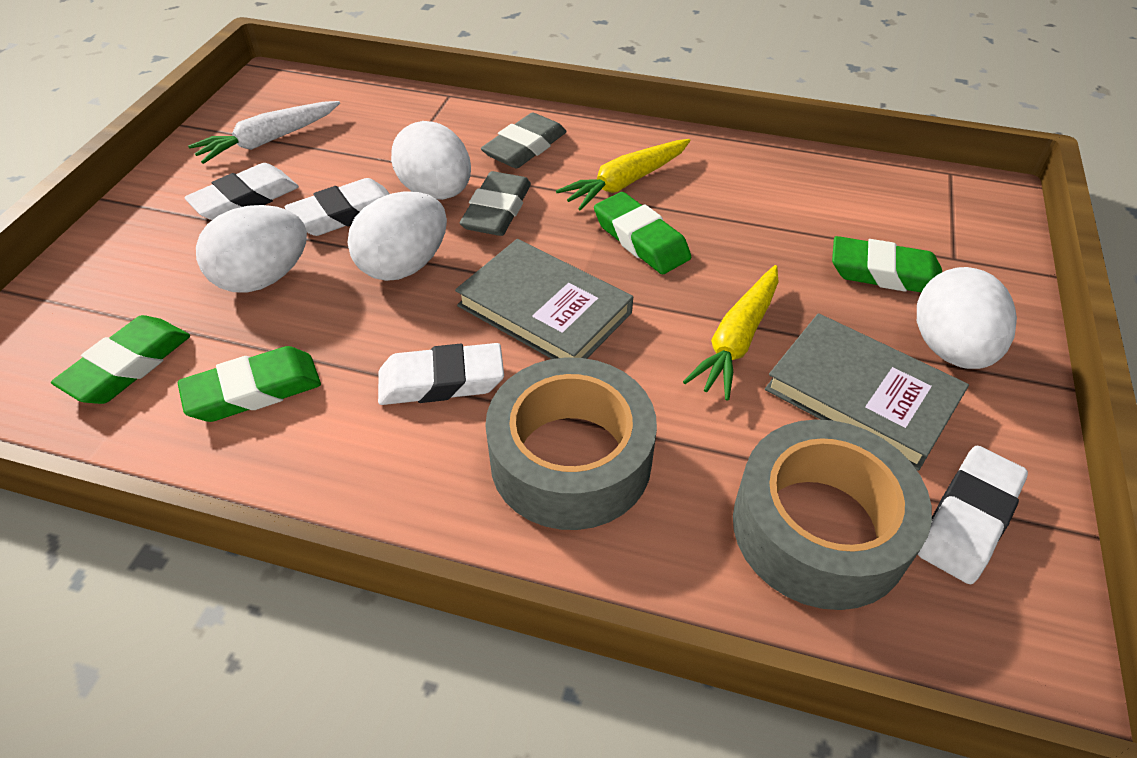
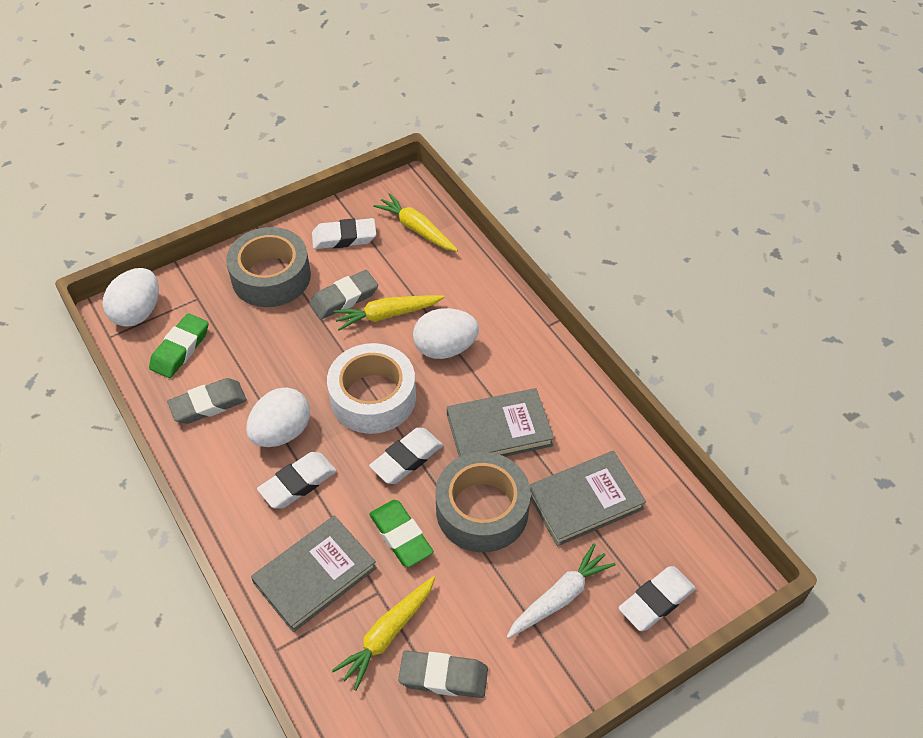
green eraser: [51,315,190,404] [178,346,321,422] [594,192,691,274] [832,236,942,292] = 4 -> [149,313,208,378] [369,500,434,567] = 2
grey book: [455,239,633,359] [765,313,969,471] = 2 -> [251,515,377,632] [447,388,554,457] [529,451,646,546] = 3
grey eraser: [460,171,531,236] [481,113,567,168] = 2 -> [167,378,247,424] [309,270,378,320] [398,650,488,698] = 3
white egg: [196,205,307,293] [347,191,447,281] [391,121,471,200] [917,267,1017,369] = 4 -> [103,268,159,327] [246,388,310,447] [413,308,479,359] = 3
white tape: none = 0 -> [327,343,416,434] = 1
yellow carrot: [556,139,690,211] [683,265,778,401] = 2 -> [332,576,435,691] [333,295,445,331] [373,193,458,251] = 3

